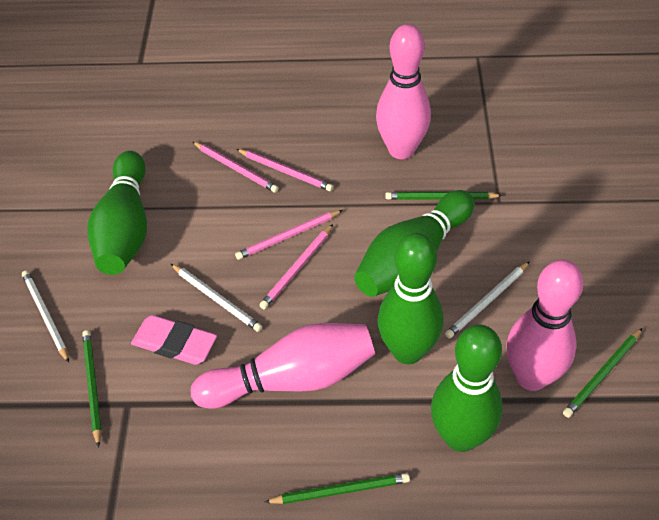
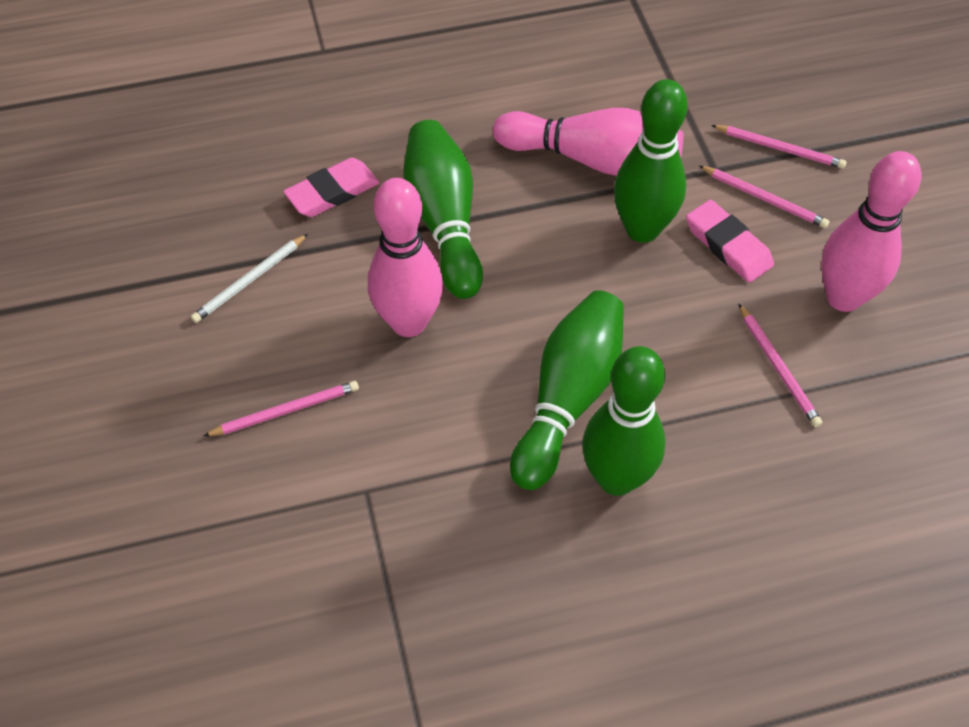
green pencil: [82,330,102,448] [264,473,410,504] [385,192,503,200] [563,328,642,418] = 4 -> none = 0
pink eraser: [131,315,217,365] = 1 -> [283,158,379,217] [686,200,774,283] = 2
white pencil: [22,270,69,363] [171,264,262,332] [445,261,530,339] = 3 -> [191,234,308,323] = 1

